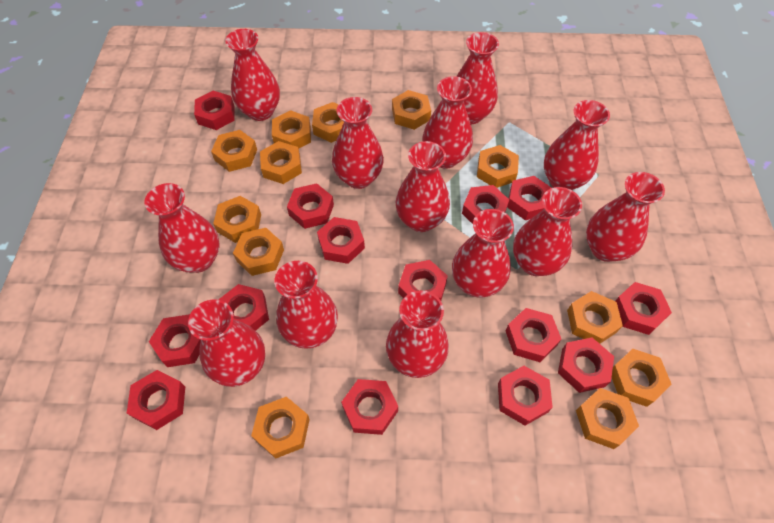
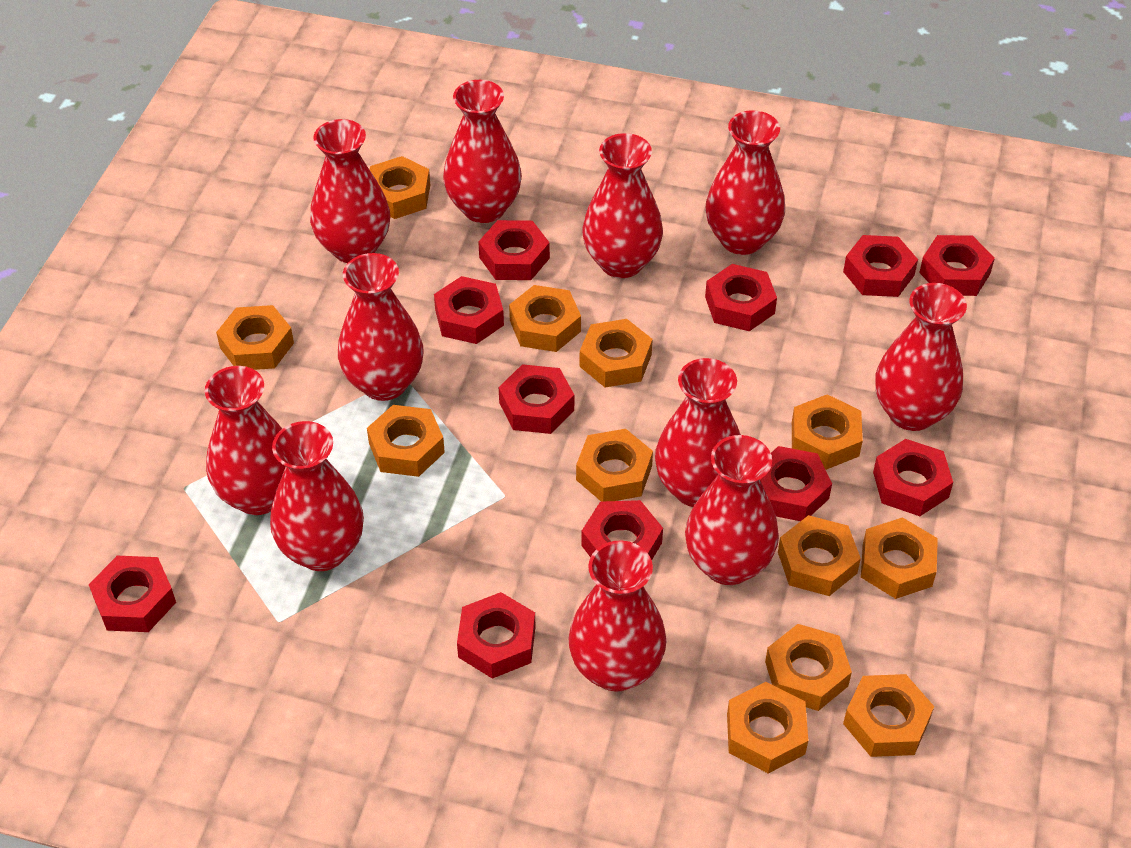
red nut: [127,370,185,430] [149,314,201,367] [194,91,234,130] [218,284,269,331] [287,183,334,229] [317,217,365,264] [341,379,398,435] [398,260,448,300] [462,185,509,224] [498,366,553,426] [506,308,561,362] [507,176,552,220] [558,338,614,393] [616,282,672,335] = 14 -> [89,556,176,632] [434,276,504,344] [457,592,535,679] [478,220,550,280] [499,364,574,434] [581,500,663,560] [705,264,777,331] [760,446,832,521] [843,235,918,297] [873,439,953,516] [919,235,995,296] = 11
red vase: [144,183,219,273] [188,299,265,387] [225,29,280,121] [275,261,338,349] [332,97,384,189] [386,290,449,378] [396,141,450,232] [422,76,473,169] [452,209,514,298] [456,32,499,124] [513,187,582,276] [544,100,610,190] [586,172,665,262] = 13 -> [205,366,286,515] [270,421,364,571] [310,119,390,263] [338,253,424,401] [443,80,522,223] [568,540,667,692] [582,133,663,278] [655,358,741,507] [685,435,779,585] [706,110,785,255] [875,283,967,431] = 11

